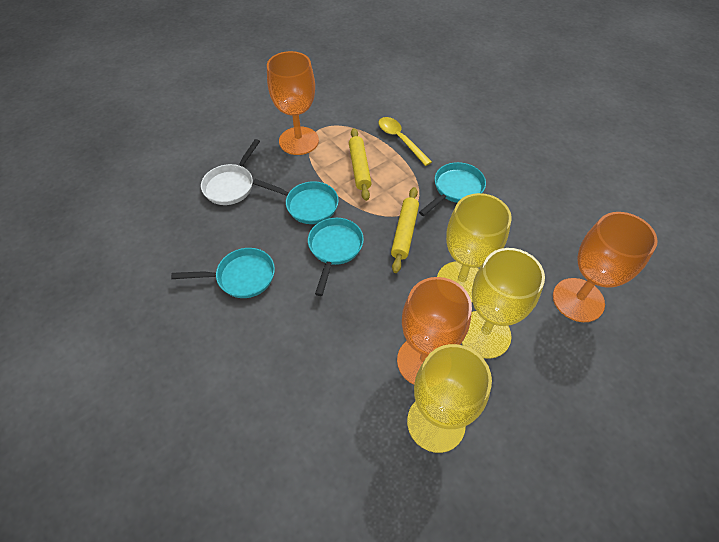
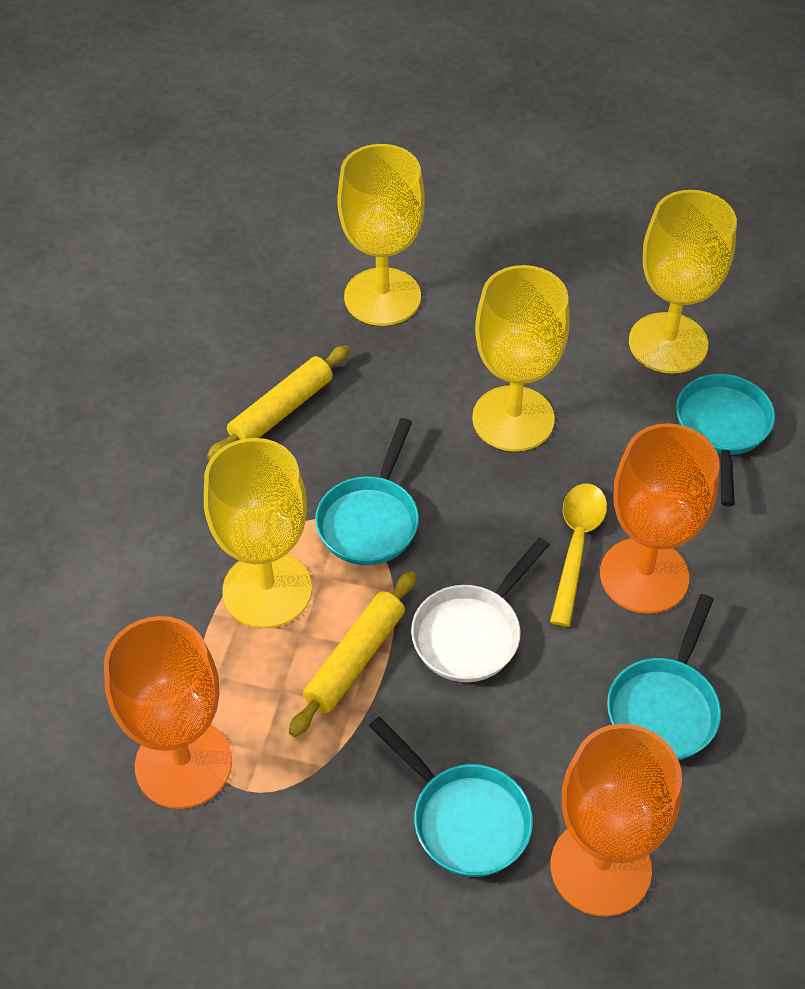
yellow goblet: [407,344,492,453] [437,193,512,302] [462,248,545,359] = 3 -> [204,438,312,629] [337,144,425,326] [472,265,570,452] [629,190,737,374] = 4

